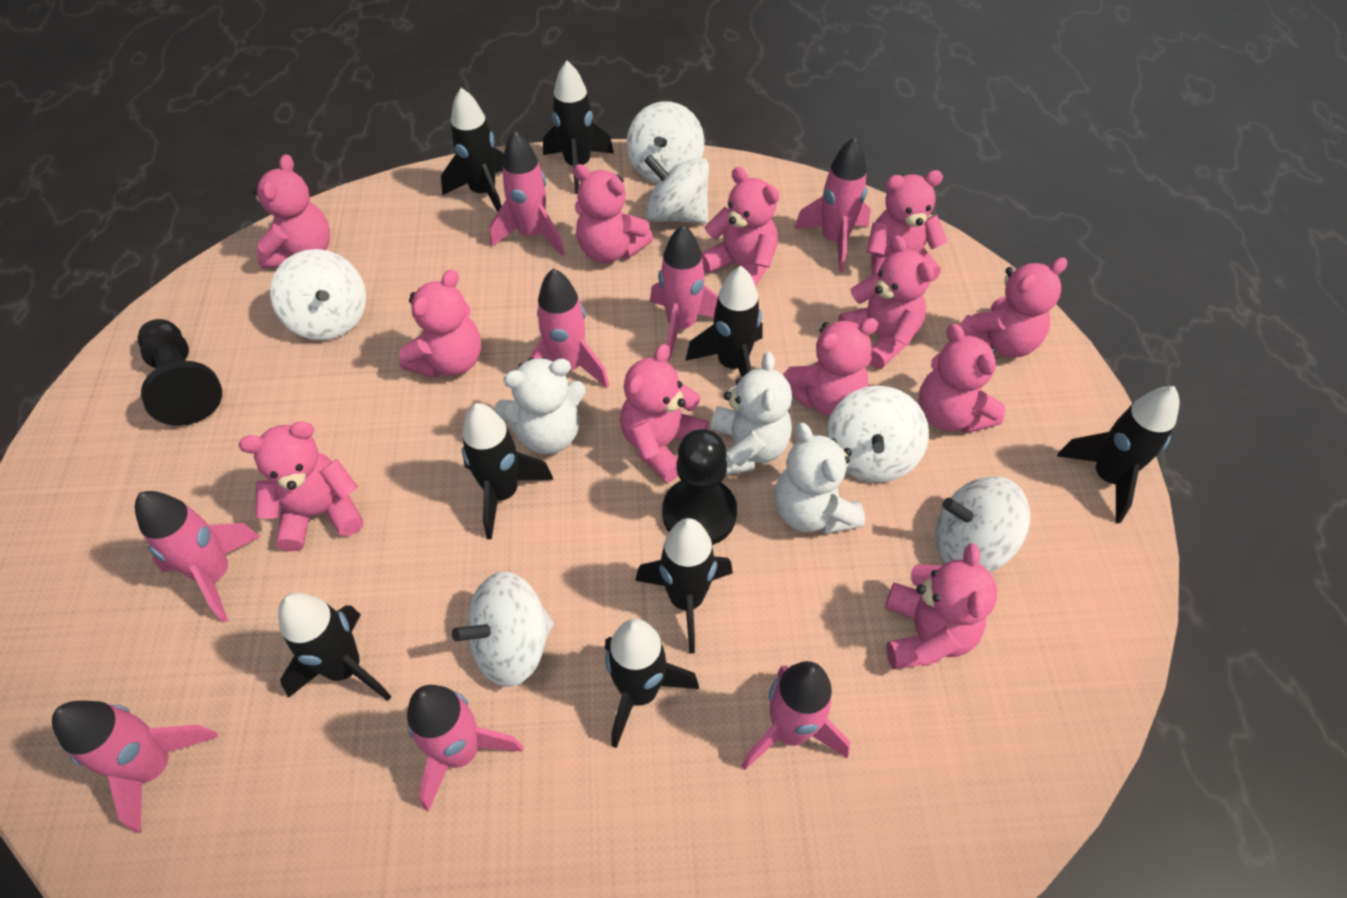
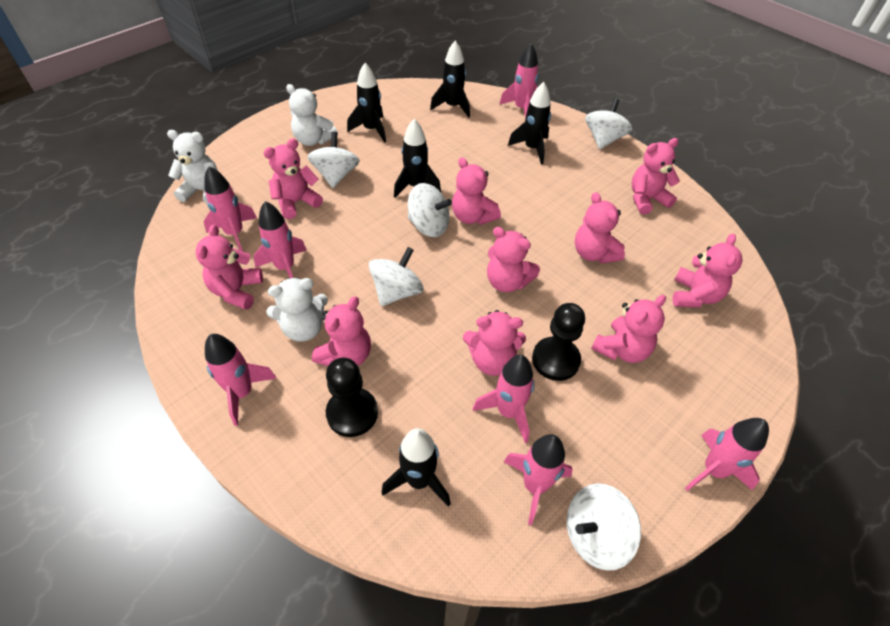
black rocket: [278,593,392,701] [441,88,504,212] [462,403,554,540] [543,61,614,194] [605,619,699,748] [635,518,733,654] [685,266,763,378] [1057,386,1180,523] = 8 -> [347,63,386,143] [381,428,451,507] [394,119,441,198] [430,41,470,118] [508,82,551,165] = 5
pink rocket: [52,701,218,833] [135,491,261,623] [407,685,523,811] [490,131,565,256] [527,268,609,388] [650,225,718,361] [741,661,850,770] [794,137,871,273] = 8 -> [204,166,257,251] [205,334,277,426] [254,201,307,278] [473,355,534,443] [499,43,539,119] [504,434,573,525] [685,418,769,491] = 7
pink teddy bear: [239,421,363,551] [252,154,330,269] [399,269,481,378] [573,164,653,263] [620,344,709,483] [702,167,780,287] [783,318,878,416] [838,236,934,369] [867,170,947,282] [885,543,997,669] [919,324,1005,433] [959,257,1067,358] = 12 -> [196,224,263,310] [263,138,323,219] [312,296,371,366] [452,157,501,225] [463,310,526,376] [487,227,540,292] [575,192,625,264] [591,295,666,363] [632,138,680,214] [673,233,743,308] = 10
white spinning top: [270,249,366,340] [452,571,554,687] [627,101,704,184] [644,155,709,223] [826,386,929,483] [935,476,1030,573] = 6 -> [307,132,360,188] [369,247,424,306] [408,183,452,237] [567,483,641,571] [585,98,632,149] = 5

